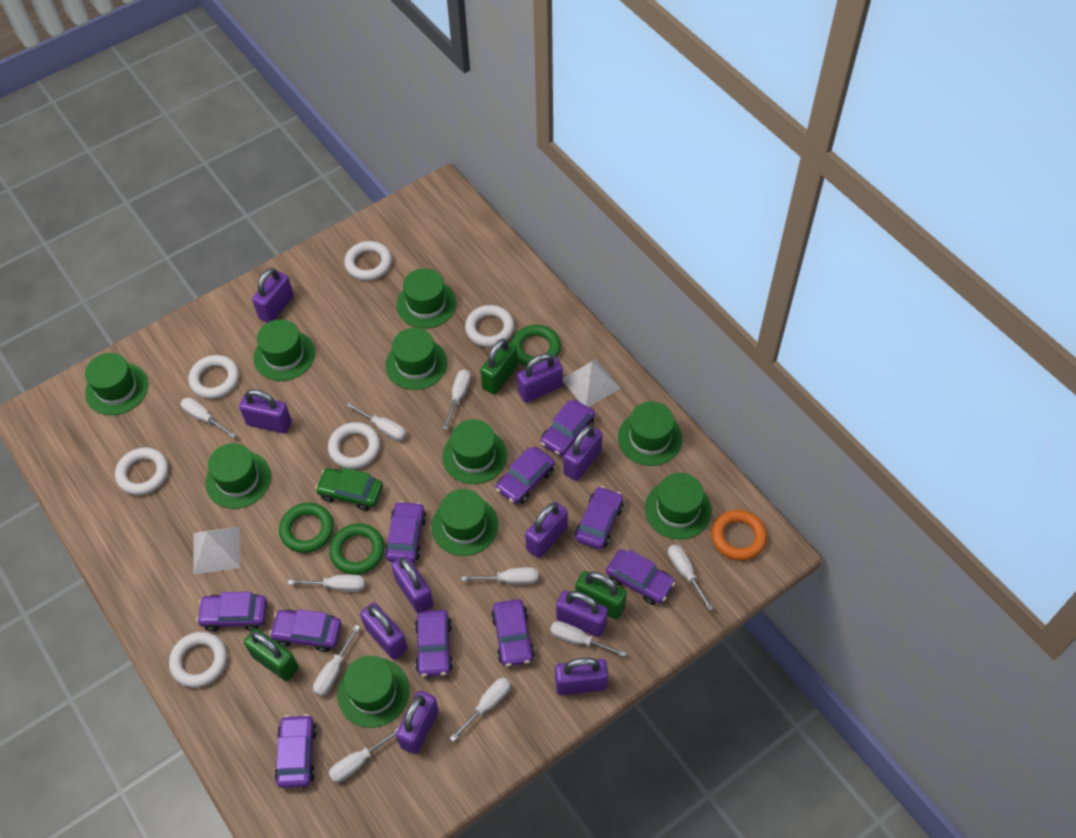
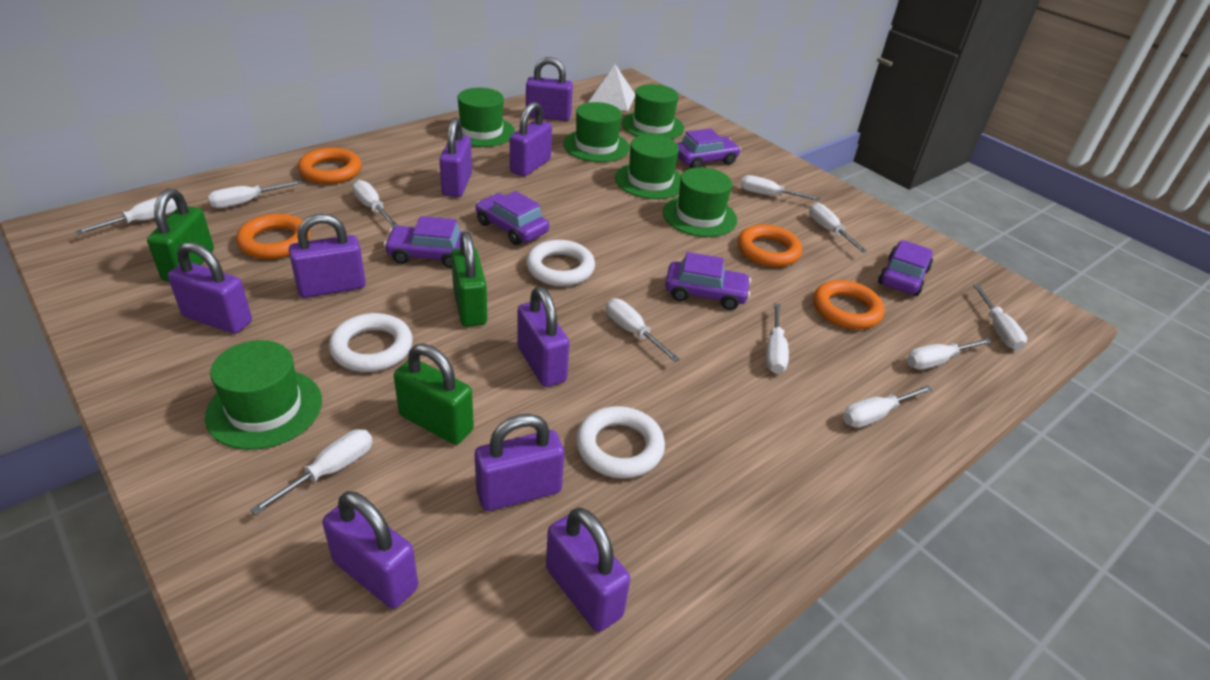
green car: [315,468,383,511] = 1 -> none = 0
green hat: [85,353,148,415] [205,443,271,509] [254,319,315,381] [337,656,410,728] [386,328,447,390] [396,268,456,328] [431,489,498,556] [442,419,507,484] [618,402,682,466] [645,473,712,539] = 10 -> [205,340,322,450] [448,88,515,147] [563,102,630,162] [615,135,681,199] [622,84,684,139] [663,167,737,237] = 6
green ring: [279,503,334,553] [329,523,385,575] [511,325,561,366] = 3 -> none = 0
orange ring: [712,510,767,561] = 1 -> [236,214,310,259] [298,147,361,184] [738,224,802,267] [813,280,885,330] = 4
purple car: [196,592,267,631] [269,609,341,652] [275,714,317,788] [385,501,426,563] [415,610,453,677] [491,599,535,667] [496,447,555,504] [540,400,595,456] [575,486,623,550] [606,549,675,605] = 10 -> [384,216,471,268] [476,191,549,245] [665,252,751,310] [677,128,741,168] [878,240,933,296] = 5
purple padlock: [239,389,292,434] [252,268,294,323] [360,602,408,660] [391,555,434,613] [396,691,439,754] [517,353,563,403] [525,502,568,558] [555,658,608,695] [556,590,608,637] [563,425,603,481] = 10 -> [168,242,252,334] [289,214,366,298] [322,491,418,609] [439,117,472,197] [475,414,564,511] [510,102,552,177] [517,286,569,387] [526,57,573,121] [546,508,630,632] = 9
white pyramid: [194,527,241,575] [563,359,621,407] = 2 -> [588,64,635,111] = 1
white ring: [115,447,168,495] [169,632,227,688] [188,355,239,399] [328,422,380,469] [344,241,392,281] [465,305,514,347] = 6 -> [329,313,413,372] [526,240,595,286] [576,406,665,479] = 3
white screwdriver: [180,397,236,438] [288,575,365,592] [313,625,360,697] [328,728,398,783] [346,403,407,441] [443,369,471,430] [450,678,511,742] [462,567,538,584] [550,621,626,657] [668,544,714,611] = 10 -> [75,197,177,235] [207,180,302,208] [250,429,373,515] [352,180,398,227] [606,298,680,362] [740,175,820,201] [766,303,789,374] [809,203,867,253] [843,385,933,428] [907,338,992,370] [973,285,1027,350] = 11

